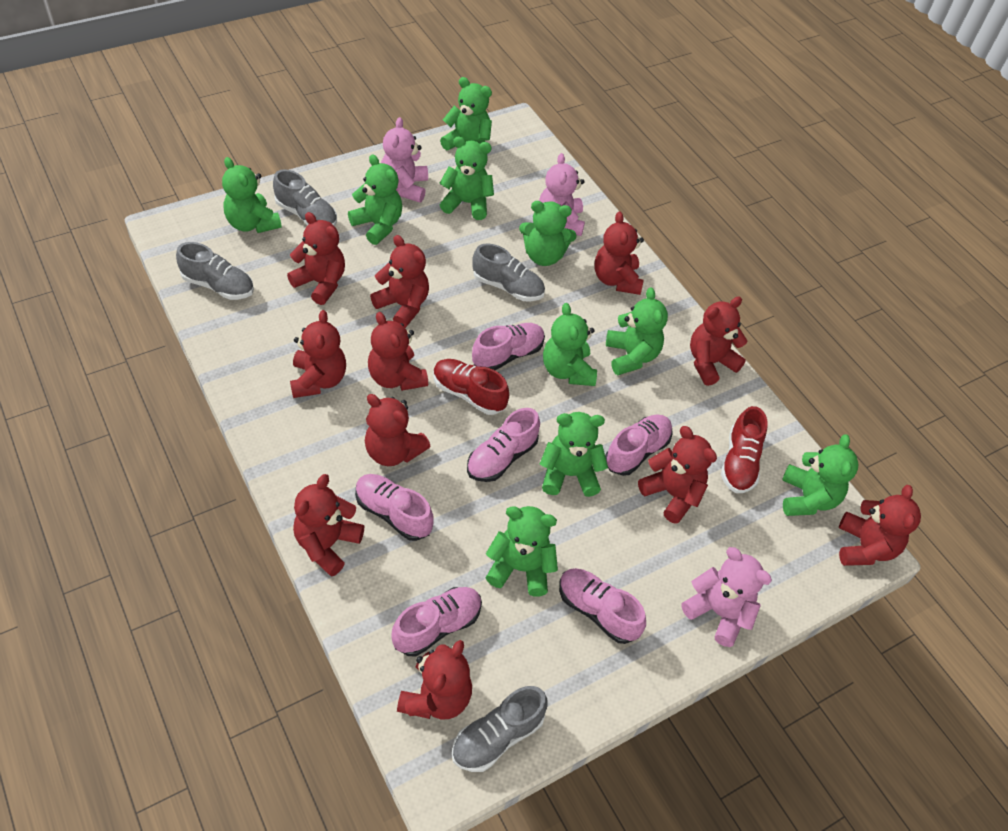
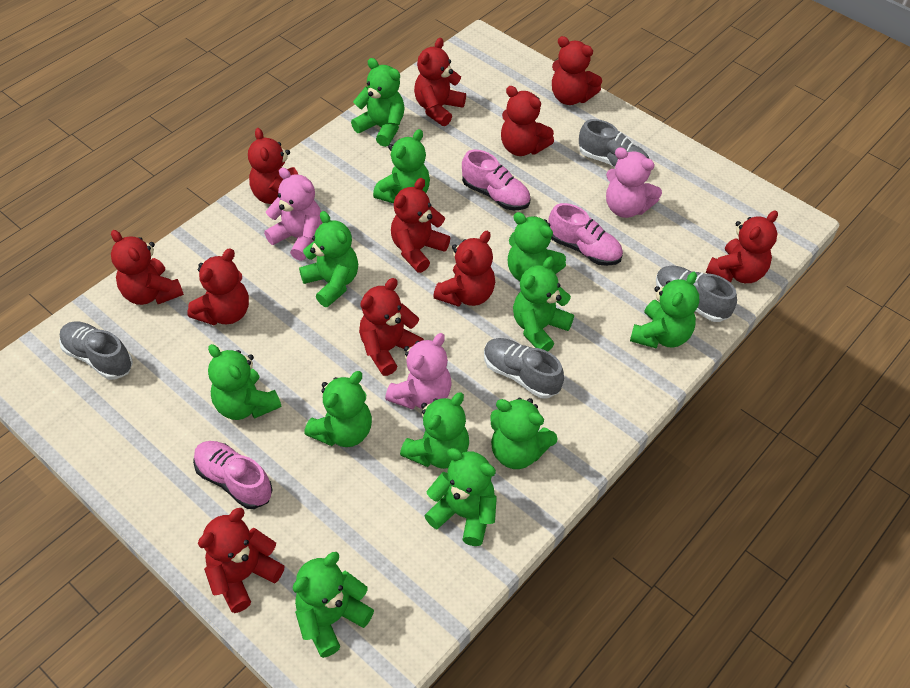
green teddy bear: [222,157,282,233] [348,154,402,245] [439,137,494,220] [440,77,492,150] [486,506,558,597] [519,201,576,266] [540,412,608,497] [543,303,597,386] [606,287,668,375] [782,434,859,516] = 10 -> [208,344,281,420] [293,552,374,658] [299,211,358,307] [304,371,372,447] [351,58,405,147] [373,129,430,203] [400,392,469,469] [424,448,497,546] [490,398,558,469] [508,212,566,281] [513,257,574,351] [630,272,699,349] = 12
pink shoe: [355,474,434,541] [391,587,482,656] [467,408,540,482] [472,323,545,370] [559,568,646,644] [605,415,673,476] = 6 -> [193,441,273,509] [462,150,531,210] [548,203,623,266] = 3
red shoe: [433,359,509,415] [721,406,768,493] = 2 -> none = 0

